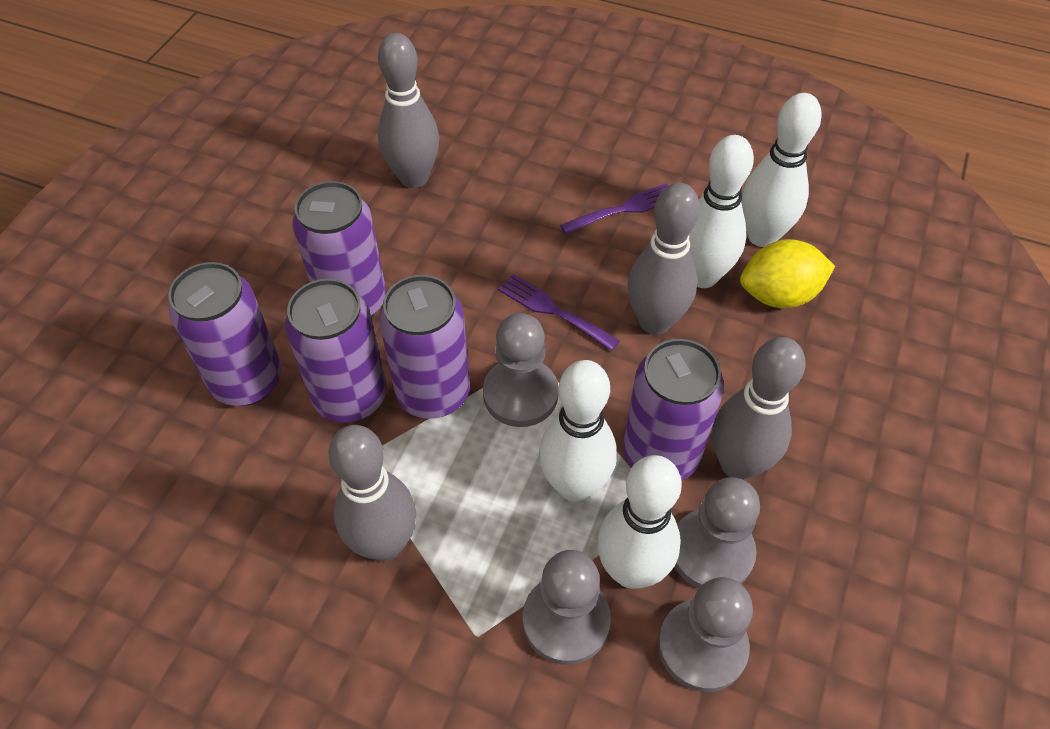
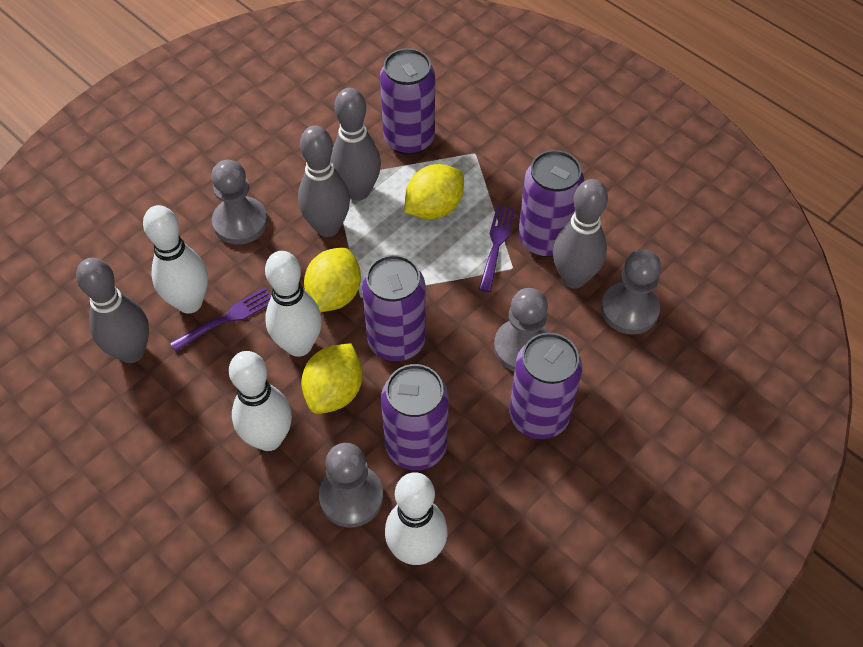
yellow lemon: [740,239,835,308] = 1 -> [302,343,362,414] [304,248,361,312] [405,164,464,219] = 3

